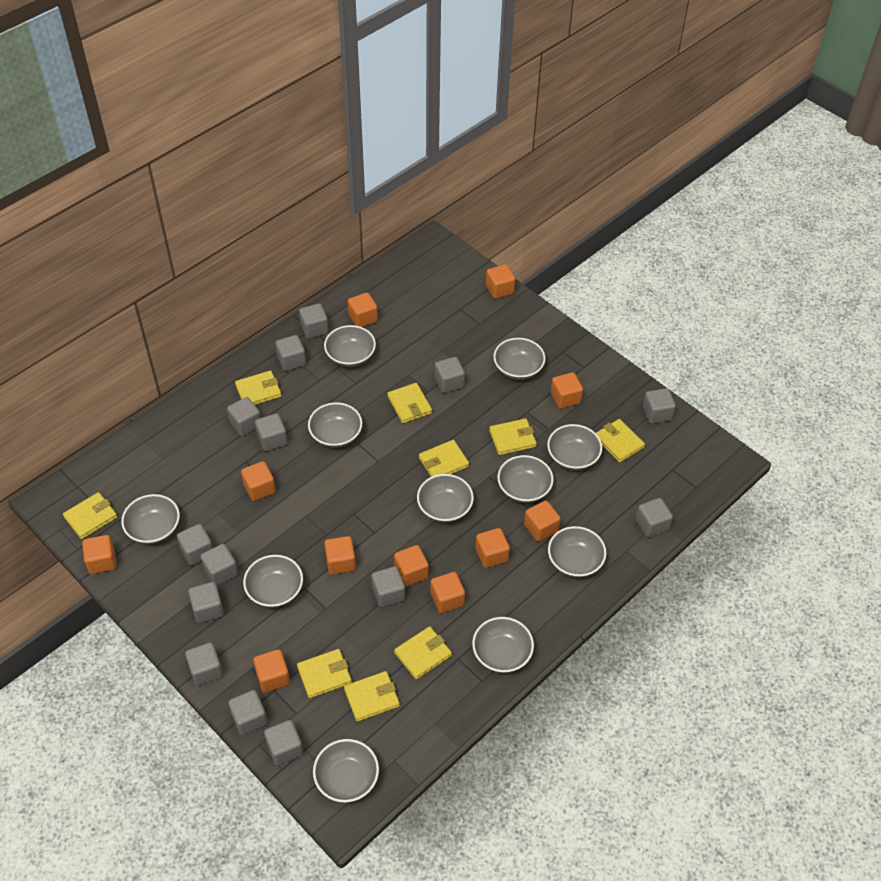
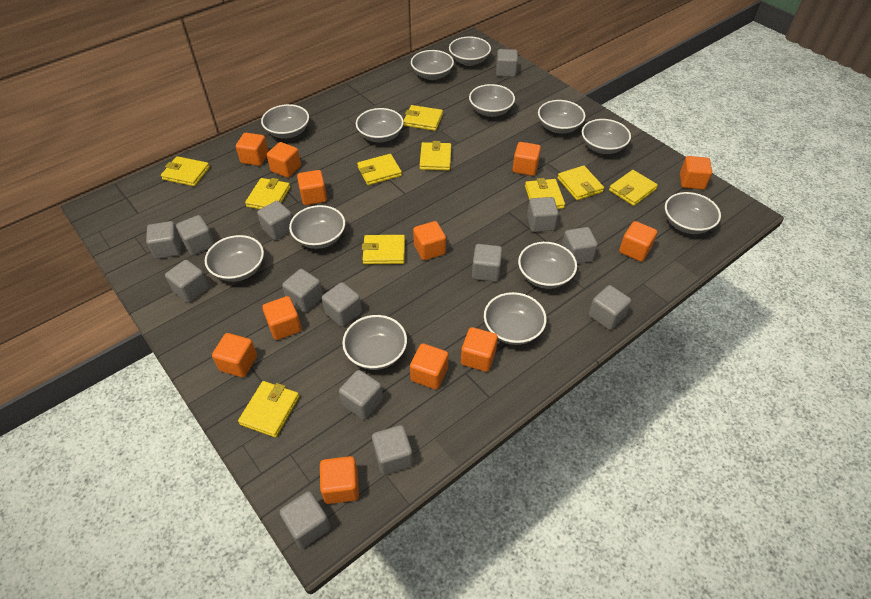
grey bowl: [121,494,180,544] [243,555,303,608] [308,402,362,448] [313,739,379,803] [324,325,376,367] [417,474,474,523] [472,617,534,673] [494,338,545,380] [498,455,554,503] [547,424,602,470] [548,526,606,578] = 11 -> [205,235,264,282] [261,104,309,139] [289,205,345,249] [342,315,407,370] [356,108,404,142] [411,50,454,80] [449,37,491,66] [469,84,515,117] [484,292,547,345] [518,242,577,289] [538,100,586,134] [582,119,631,154] [665,192,721,234] = 13
orange cube: [82,535,116,574] [241,461,276,501] [253,649,290,693] [324,536,356,575] [348,293,378,327] [394,545,429,586] [431,572,465,613] [475,528,510,568] [486,264,515,299] [524,501,561,542] [551,372,583,409] = 11 -> [212,333,257,377] [236,133,269,166] [262,296,302,340] [267,142,301,178] [297,170,327,205] [320,456,359,504] [410,343,448,389] [413,221,446,260] [461,327,498,372] [513,142,541,176] [619,221,657,262] [680,156,712,190] = 12
yellow wallet: [63,492,117,539] [235,370,282,405] [297,649,352,698] [344,671,400,722] [387,383,432,423] [394,626,452,680] [419,440,469,477] [489,418,537,455] [596,419,645,463] = 9 -> [161,156,210,186] [238,381,299,438] [245,178,290,209] [357,154,402,185] [362,235,405,264] [403,105,443,131] [420,141,451,171] [525,178,565,209] [557,165,604,200] [609,170,658,206] = 10

